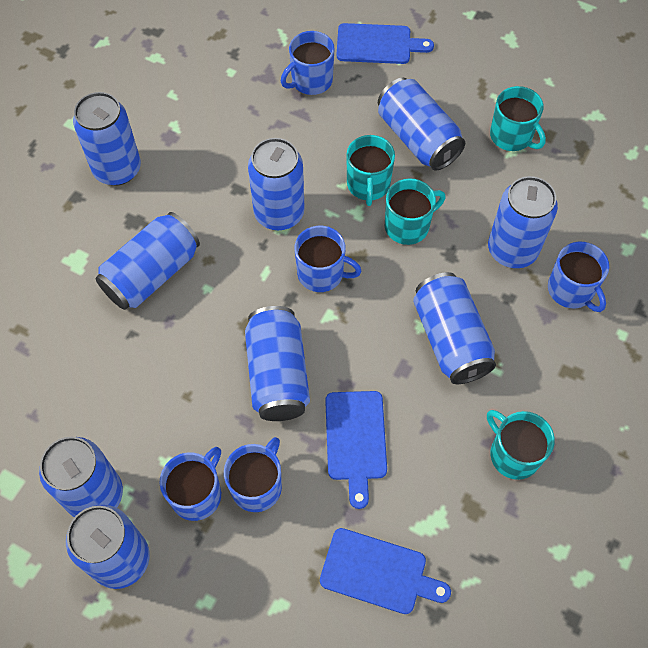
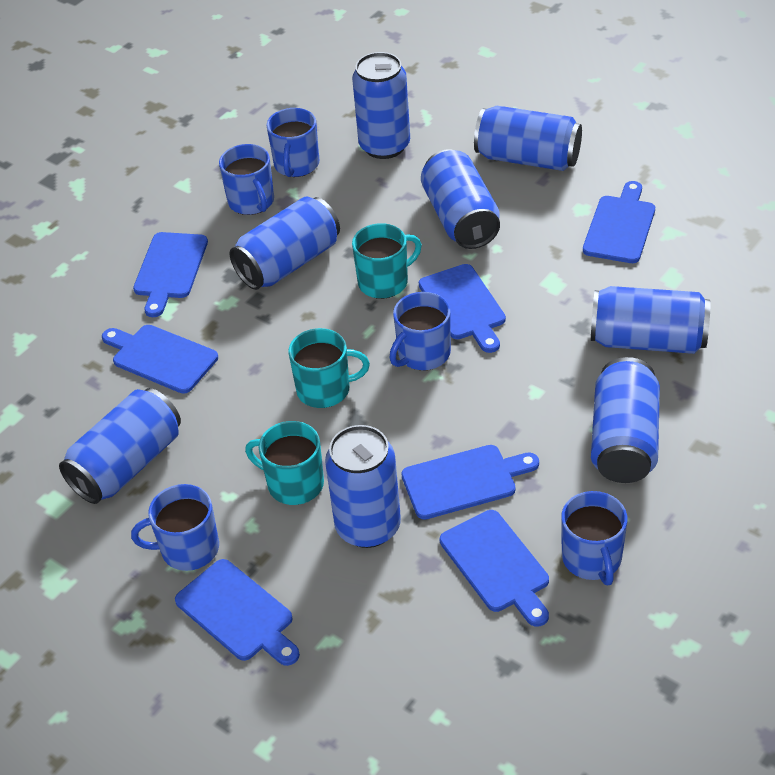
blue can: [39,437,123,517] [66,505,150,589] [73,92,141,186] [95,212,200,310] [245,306,310,421] [248,138,305,230] [378,78,465,170] [413,272,496,384] [488,176,558,268] = 9 -> [59,388,181,504] [230,197,340,290] [325,425,401,548] [352,52,410,159] [421,149,500,249] [474,106,582,171] [591,286,710,354] [591,357,660,483] = 8
blue cutting board: [320,528,451,614] [325,391,387,509] [337,23,434,64] = 3 -> [102,325,218,394] [133,232,208,317] [175,559,300,666] [401,445,539,520] [419,264,506,353] [440,510,549,627] [583,181,655,263] = 7
turquoise mug: [346,135,395,206] [385,178,446,245] [487,410,555,480] [490,86,546,151] = 4 -> [245,421,324,505] [288,328,370,408] [352,223,422,299] = 3

